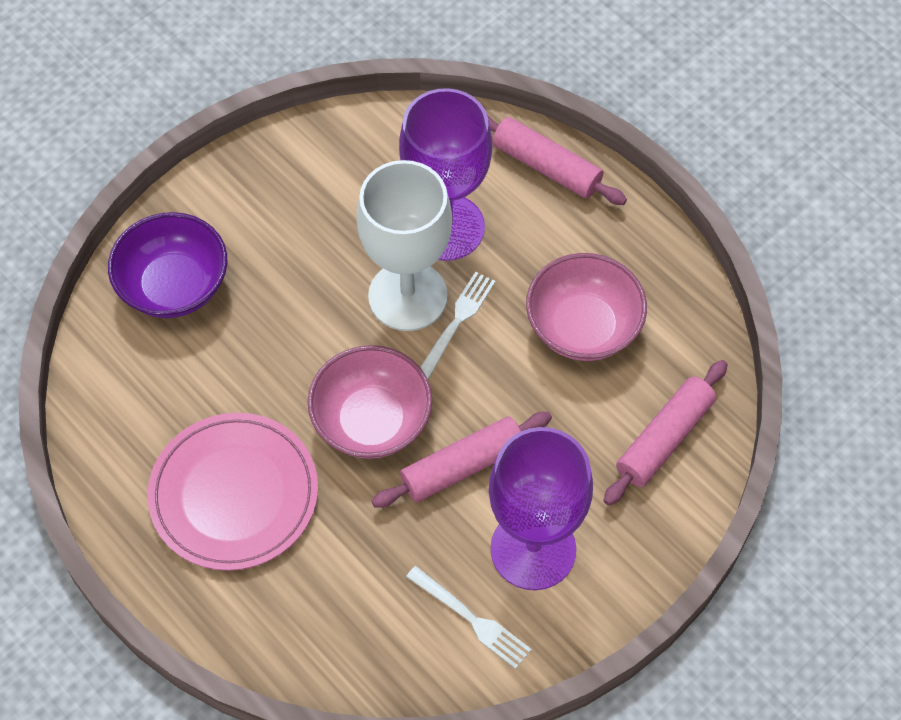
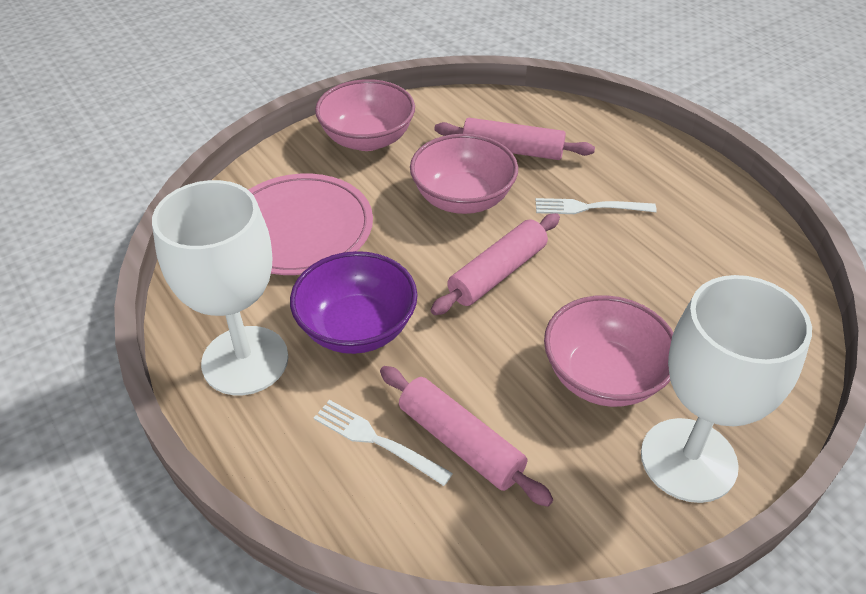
pink bowl: [308,345,432,459] [526,253,647,361] = 2 -> [315,79,415,151] [410,134,518,214] [544,295,673,407] = 3
purple goblet: [399,88,492,261] [489,427,593,590] = 2 -> none = 0
white goblet: [356,160,452,331] = 1 -> [152,180,288,395] [641,275,812,503] = 2

